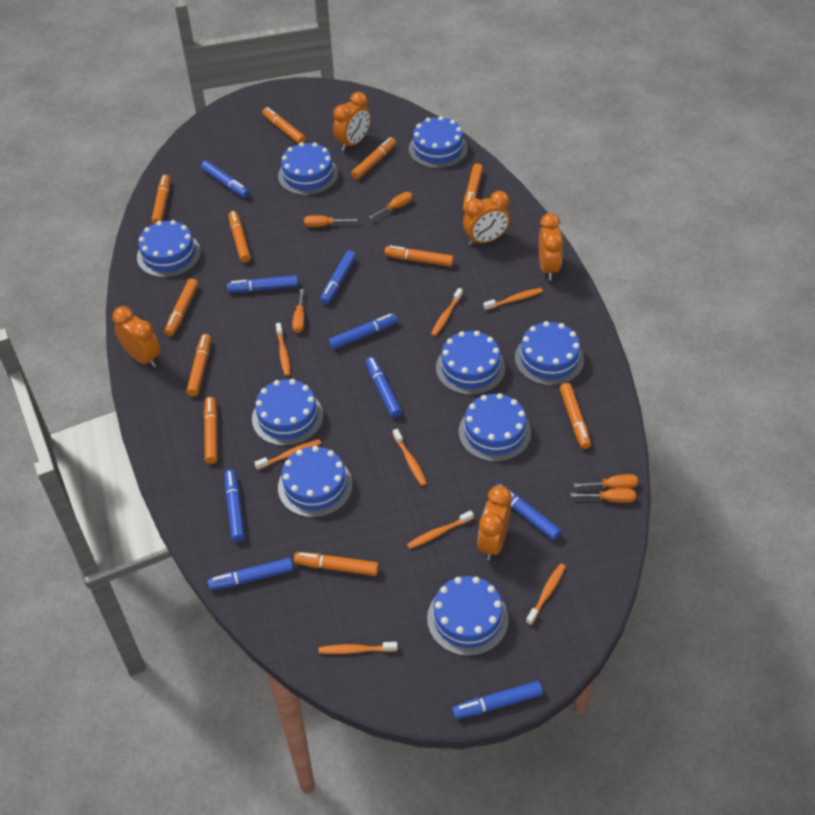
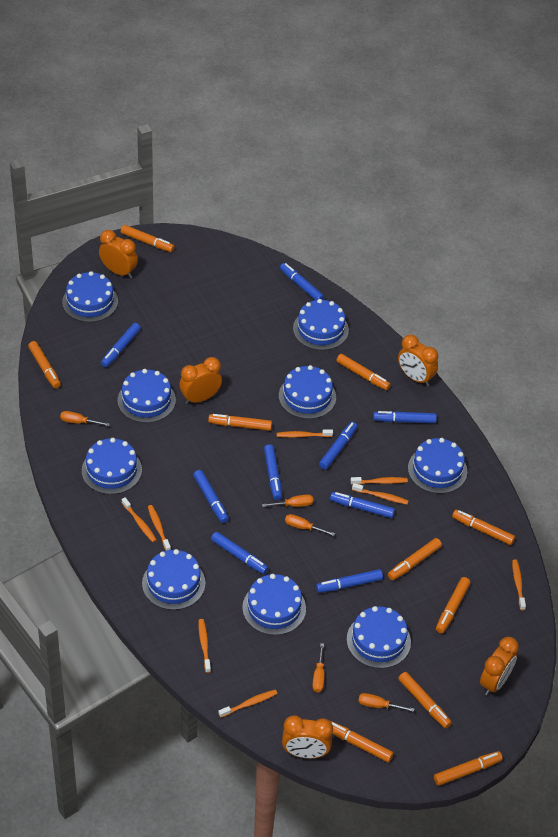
orange marker: [151,175,170,224] [165,279,198,336] [187,334,211,397] [204,397,218,464] [229,211,251,263] [262,107,306,144] [294,552,379,576] [351,137,396,180] [385,245,454,267] [463,163,483,213] [560,383,591,449] = 11 -> [28,341,61,388] [121,225,175,252] [208,414,272,431] [330,721,394,762] [336,354,391,390] [388,538,442,580] [398,672,452,728] [434,751,503,786] [436,577,471,633] [452,510,515,545] = 10

